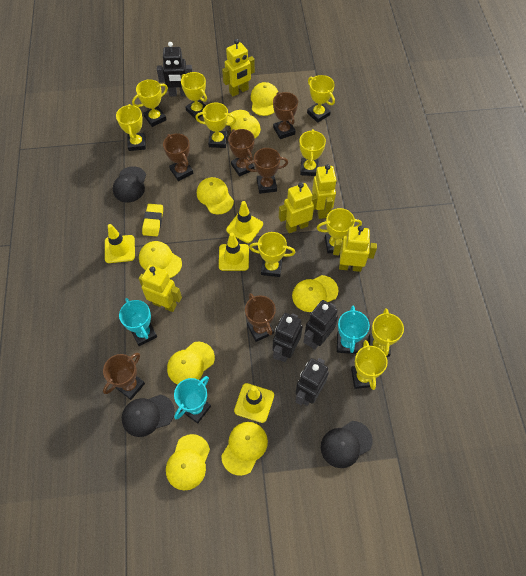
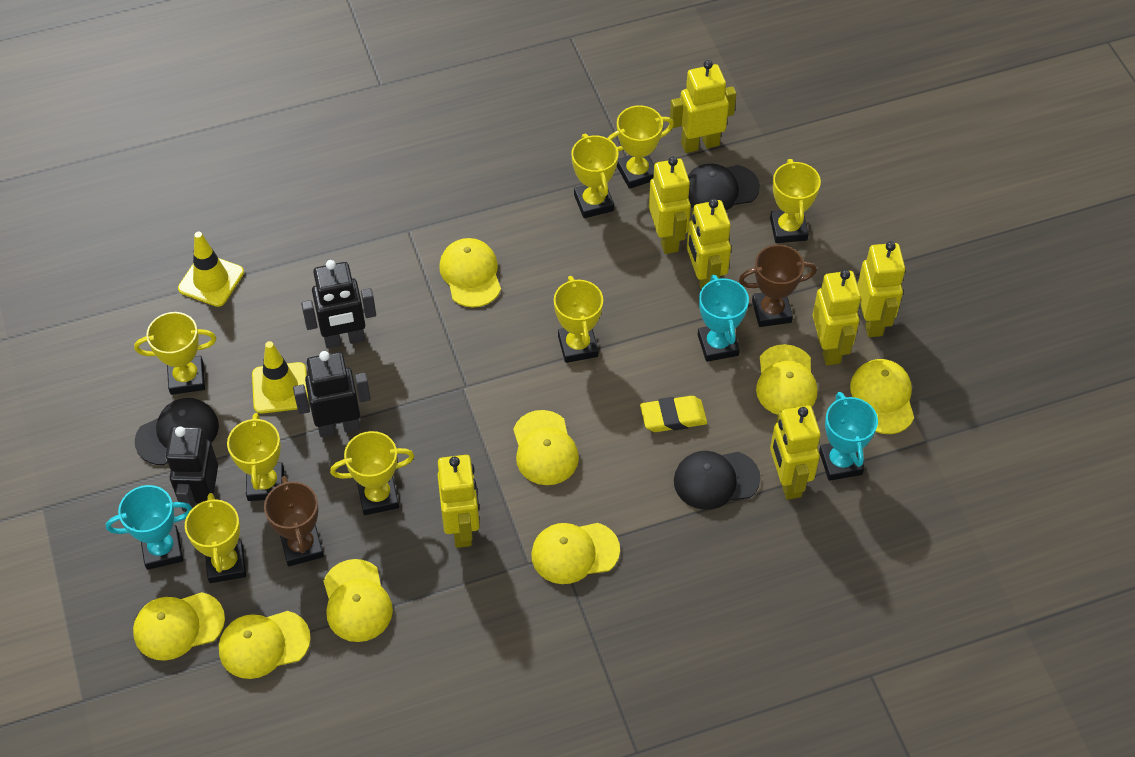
black robot: [157,42,193,97] [273,313,303,362] [295,358,329,406] [303,300,338,350] = 4 -> [166,426,218,512] [293,351,371,437] [301,260,376,349] = 3
brown trophy: [103,353,145,400] [163,134,193,181] [228,129,255,177] [245,293,276,342] [246,148,288,194] [273,92,298,139] = 6 -> [264,476,324,566] [739,245,817,327] = 2
yellow robot: [139,265,182,312] [222,39,255,96] [279,182,318,233] [312,164,337,219] [333,226,377,272] = 5 -> [437,455,480,548] [649,156,691,254] [670,60,736,153] [687,199,731,289] [770,405,821,500] [813,270,861,365] [857,241,906,337] = 7
yellow traffic cone: [105,224,135,263] [219,233,249,271] [226,201,263,243] [234,383,274,423] = 4 -> [178,232,244,307] [252,341,309,414] = 2
yellow trophy: [116,104,146,151] [132,79,168,127] [181,72,207,118] [195,102,236,148] [249,232,295,277] [299,129,326,176] [307,75,335,123] [317,208,362,254] [351,340,388,390] [369,308,404,357] = 10 -> [134,312,216,395] [185,493,246,583] [227,413,284,501] [330,431,414,515] [554,276,603,363] [571,134,618,218] [608,105,674,189] [770,159,821,243] = 8

